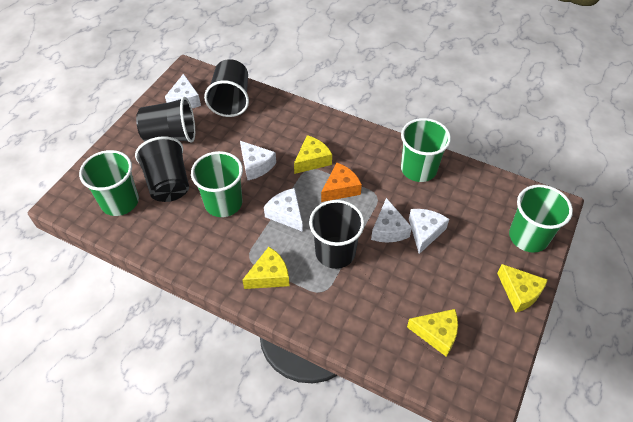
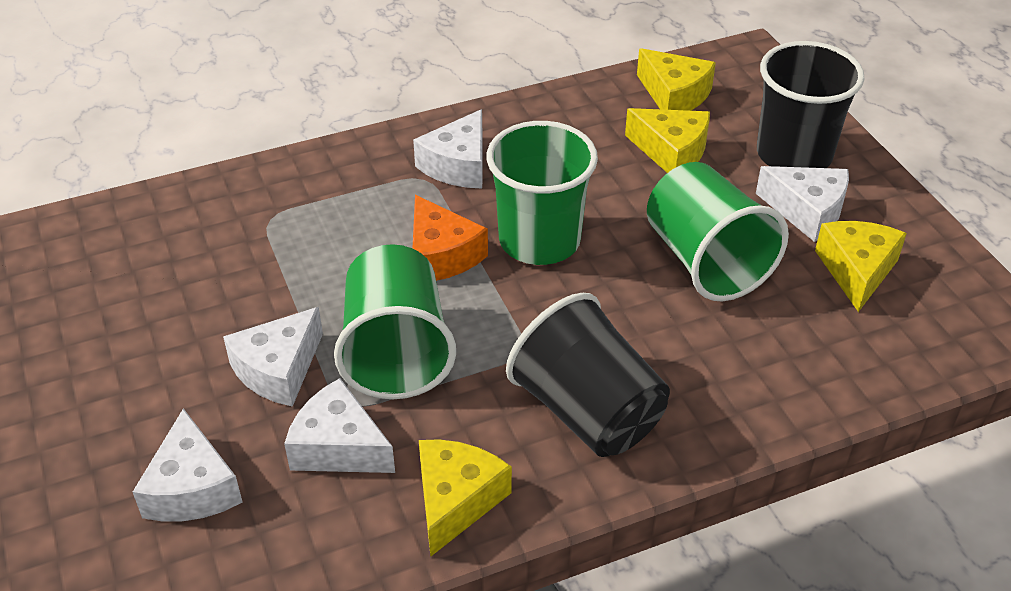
black cup: [135,136,189,202] [136,97,195,143] [204,59,249,117] [309,200,365,269] = 4 -> [506,293,670,457] [757,41,864,168] = 2
green cup: [79,150,139,216] [191,151,243,217] [401,118,451,182] [509,185,573,253] = 4 -> [334,244,456,399] [487,121,598,265] [647,162,789,301] = 3

